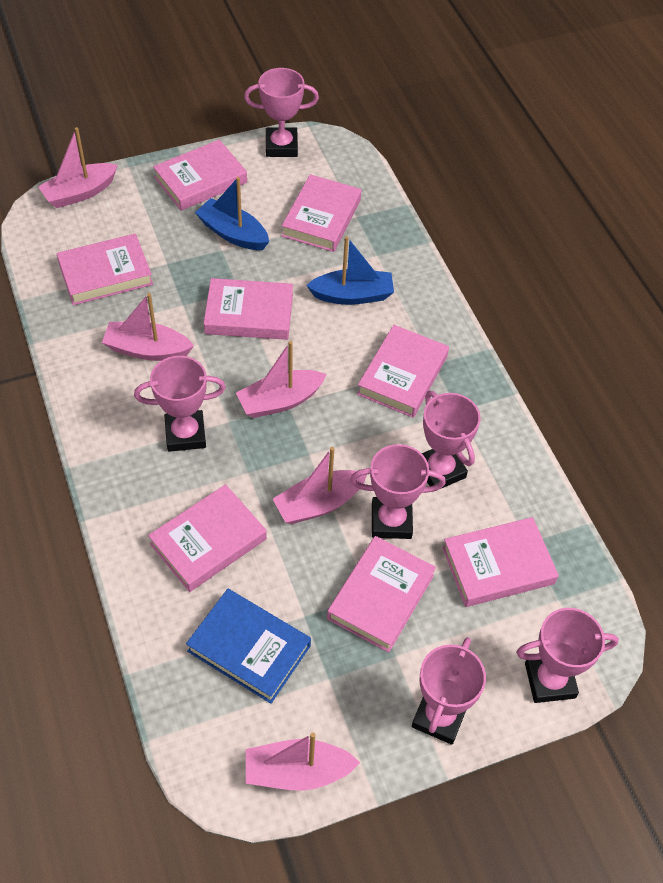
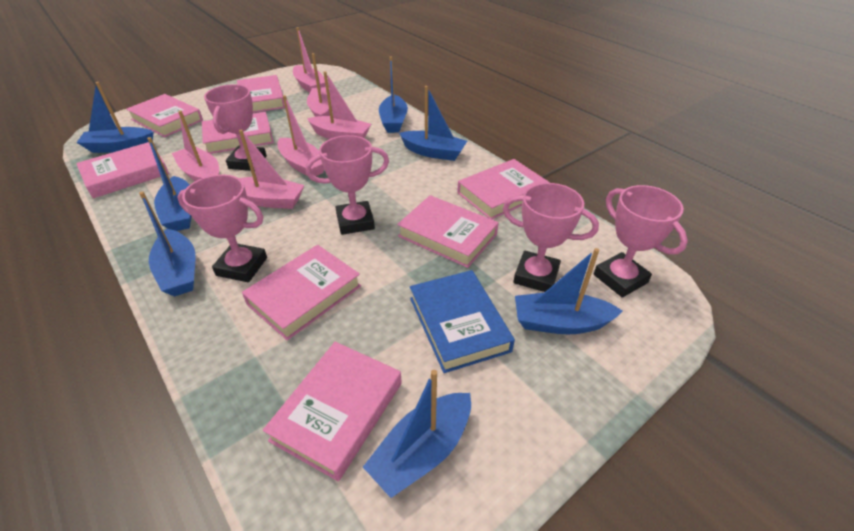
blue boat: [195,177,269,250] [306,236,394,305] = 2 -> [76,82,154,153] [139,191,196,297] [147,137,192,231] [363,370,471,498] [379,56,408,133] [399,86,467,161] [515,248,623,334] = 7
pink boat: [38,127,118,208] [102,293,194,361] [236,341,327,418] [246,732,360,791] [273,447,367,524] = 5 -> [172,110,219,181] [239,130,305,209] [277,95,324,176] [293,27,325,93] [307,53,332,117] [307,71,371,139] = 6
pink trophy: [134,356,226,452] [244,68,319,157] [350,444,446,539] [412,637,486,745] [422,391,481,488] [516,608,619,703] = 6 -> [178,174,267,282] [204,84,267,171] [306,135,389,235] [503,183,599,292] [594,185,688,297] = 5

